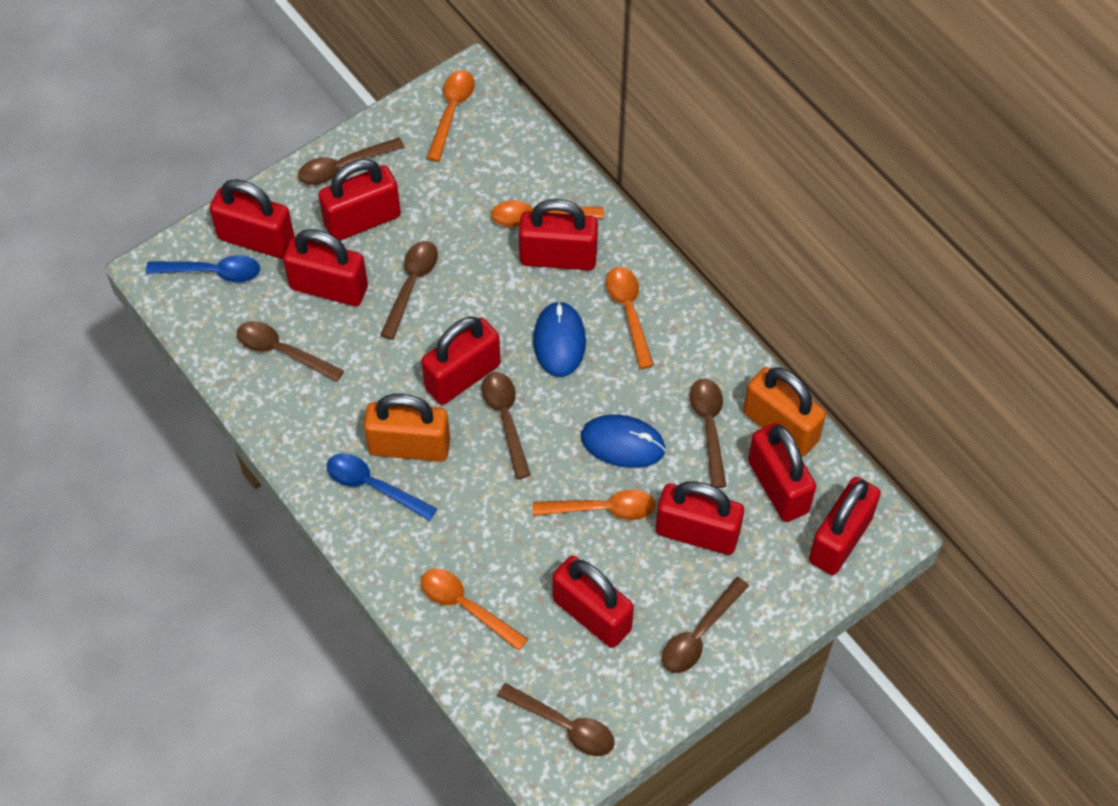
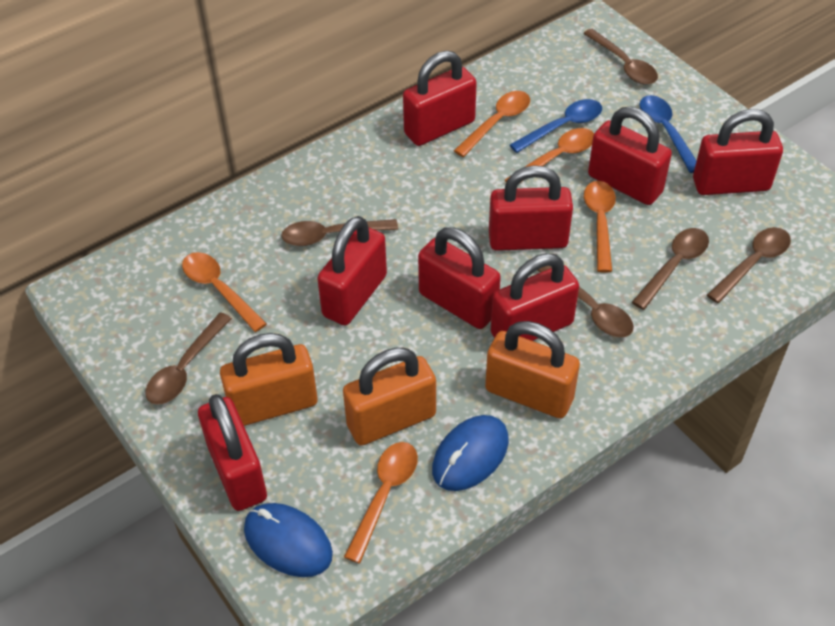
brown spoon: [237,321,344,382] [298,137,404,185] [380,241,438,340] [482,372,531,479] [497,683,615,756] [662,577,749,673] [690,378,727,488] = 7 -> [146,312,232,405] [281,219,398,246] [537,266,634,337] [583,29,658,85] [632,228,709,310] [707,227,791,303] = 6
orange padlock: [364,394,450,462] [743,367,826,457] = 2 -> [220,333,318,426] [343,348,436,445] [485,321,580,418] = 3
red padlock: [210,179,295,259] [283,229,368,306] [318,159,401,241] [421,316,501,405] [519,199,598,270] [552,556,634,648] [656,481,744,555] [748,423,816,522] [809,477,881,575] = 9 -> [198,394,267,511] [317,216,387,325] [403,51,477,146] [418,227,501,329] [489,165,573,251] [491,253,579,341] [588,107,672,205] [693,109,783,195] = 8

